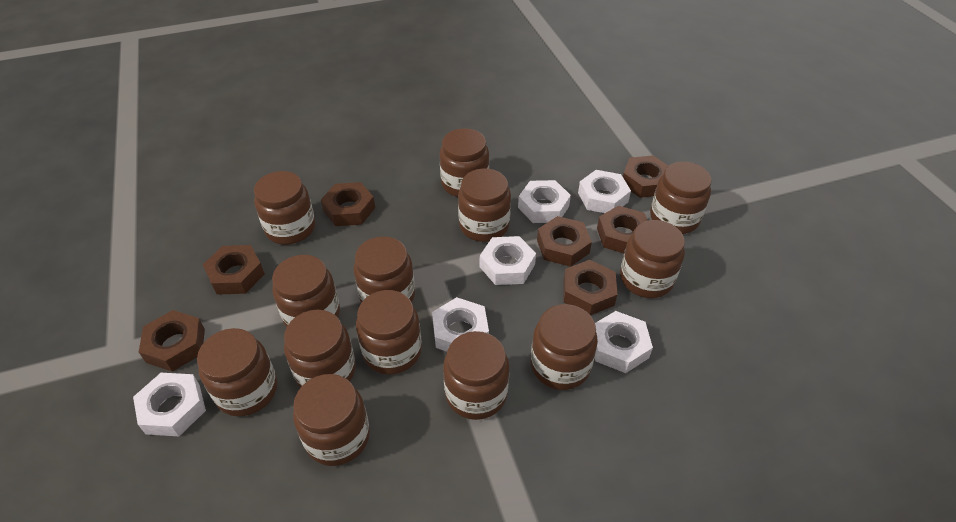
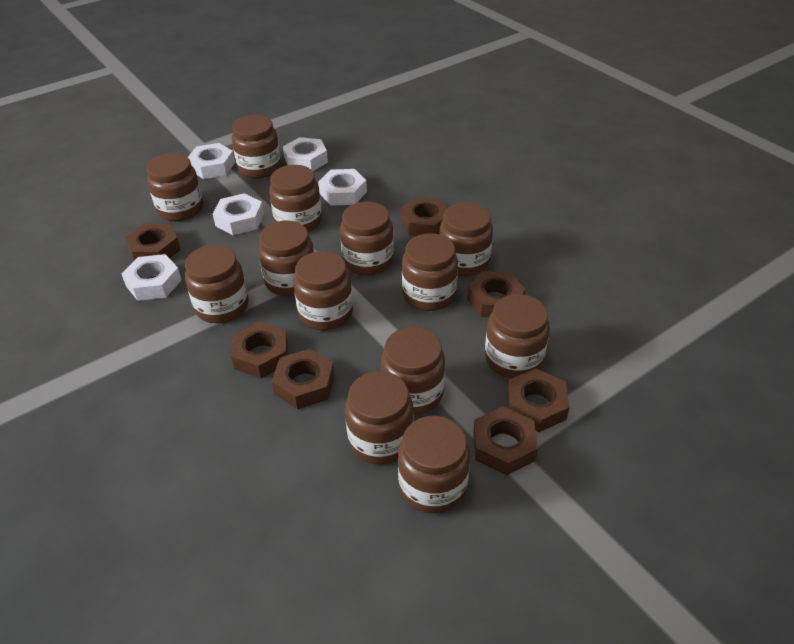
white nut: [133,373,206,436] [432,297,489,352] [480,236,536,285] [518,180,571,223] [578,170,631,213] [595,311,653,373] = 6 -> [122,254,182,301] [188,143,235,179] [213,193,264,235] [283,137,328,171] [318,169,367,206] = 5

